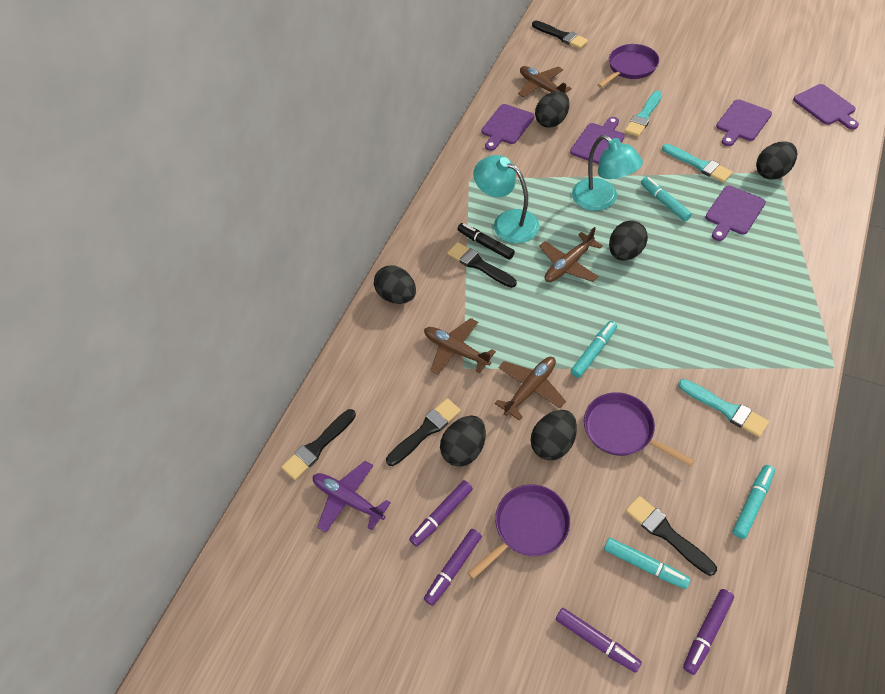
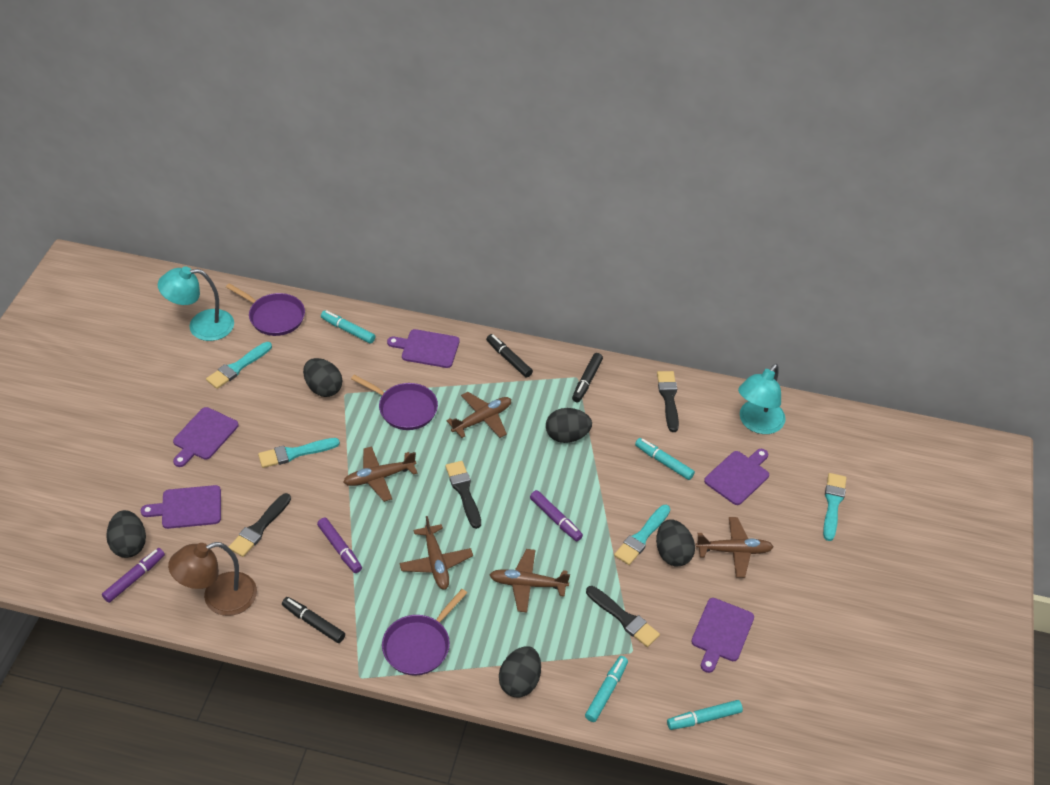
black brush: [281,409,356,480] [386,398,461,466] [447,242,517,288] [532,20,588,49] [626,496,717,576] = 5 -> [229,493,291,557] [445,461,481,529] [586,586,660,647] [657,371,679,432] = 4
black egg: [374,265,416,304] [440,416,486,467] [531,410,577,460] [535,91,570,128] [609,220,648,261] [756,141,797,180] = 6 -> [106,510,146,558] [303,358,342,397] [499,646,541,698] [546,408,592,443] [656,520,695,566] = 5
black marker: [458,223,515,260] = 1 -> [282,597,345,643] [486,334,533,378] [572,353,603,402] = 3
brown lamp: none = 0 -> [168,542,257,616] = 1
brown plane: [424,318,496,375] [495,357,566,421] [518,66,572,97] [539,227,603,282] = 4 -> [343,446,418,502] [399,516,473,590] [446,392,511,438] [490,549,570,612] [696,517,773,578] = 5
purple marker: [409,480,473,547] [424,529,482,606] [556,608,642,673] [683,589,734,675] = 4 -> [102,548,165,603] [317,518,362,573] [530,490,583,541] = 3
purple plane: [313,461,391,533] = 1 -> none = 0
turquoise brush: [625,91,662,137] [662,144,733,183] [678,379,769,437] = 3 -> [206,342,272,389] [258,438,340,468] [614,505,670,565] [823,473,847,541] = 4

